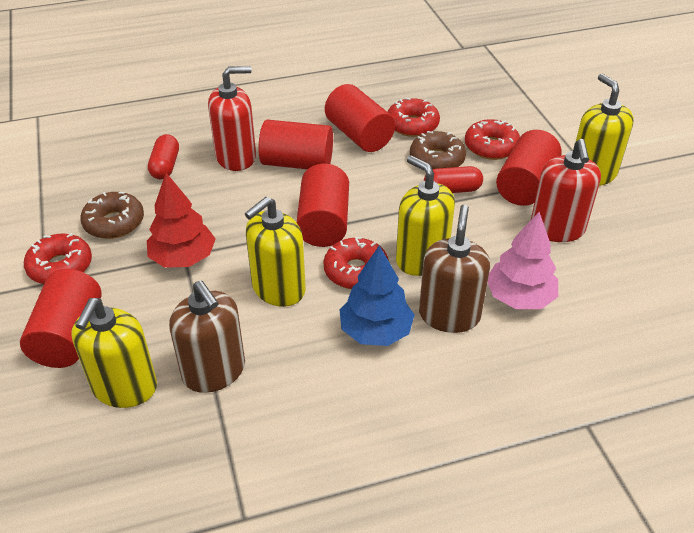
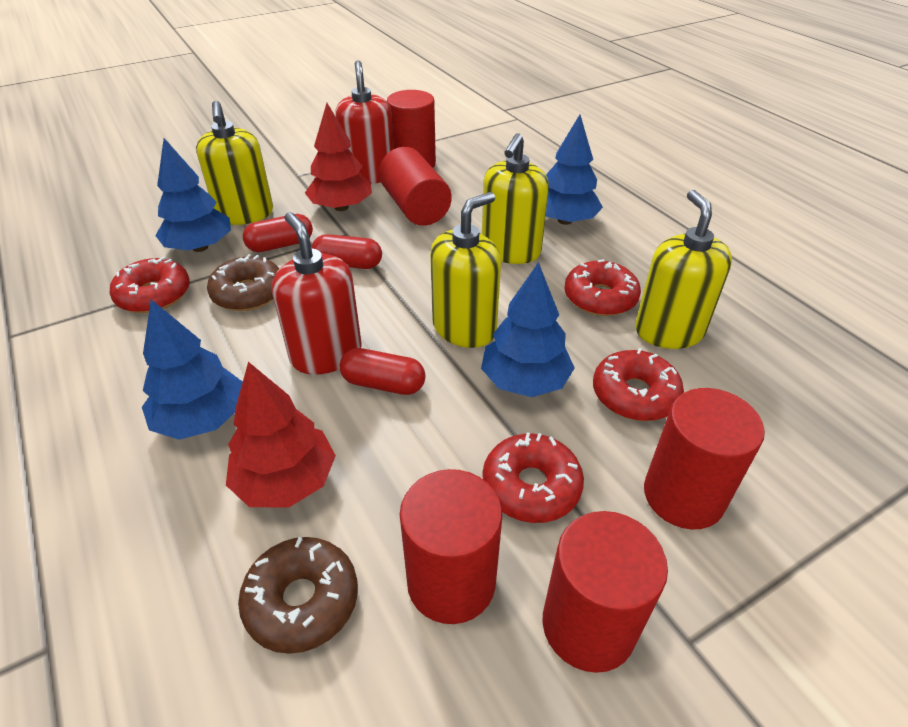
blue tree: [340,245,414,346] = 1 -> [142,299,243,440] [155,138,231,252] [481,262,575,397] [546,115,603,225] = 4
brown soap dispenser: [169,281,245,393] [419,205,490,333] = 2 -> none = 0
pink tree: [488,212,558,309] = 1 -> none = 0
red capsule: [148,134,179,179] [424,166,483,193] = 2 -> [243,214,313,252] [311,234,382,269] [340,348,426,395] = 3
red tree: [147,173,216,268] = 1 -> [226,362,336,508] [305,103,372,211] = 2

